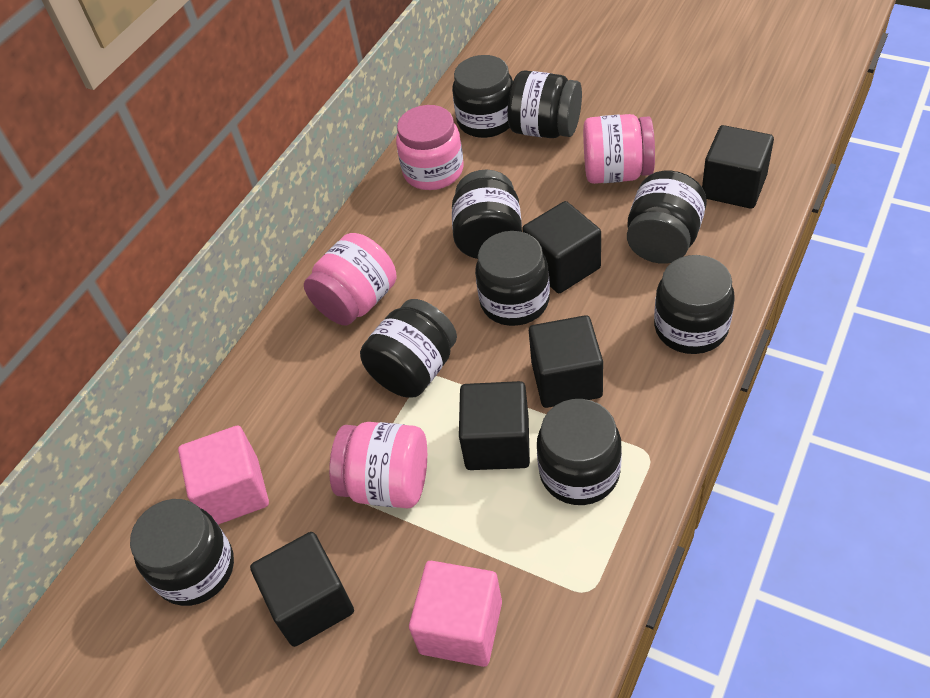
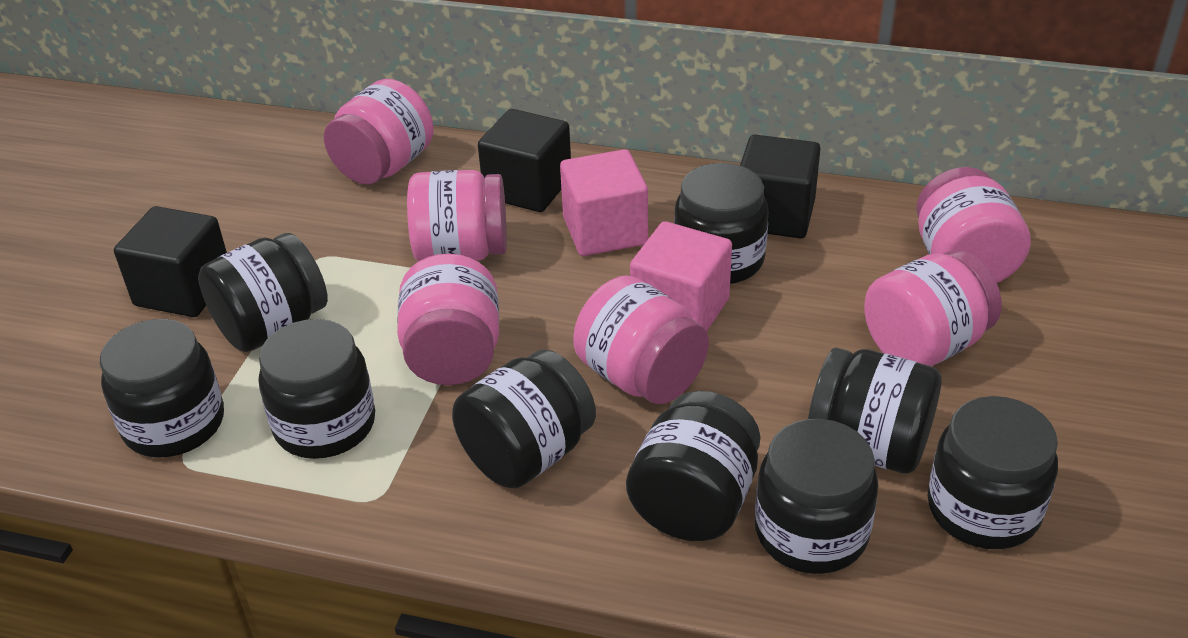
black cube: [250,532,354,647] [459,381,530,470] [522,201,601,293] [529,315,603,408] [702,125,774,209] = 5 -> [114,206,227,317] [478,109,571,212] [740,135,821,238] = 3
pink jar: [304,233,396,325] [329,422,427,508] [396,105,463,190] [583,114,655,184] = 4 -> [324,79,434,185] [397,254,499,385] [407,170,507,261] [573,275,709,405] [864,250,1002,366] [916,167,1031,283] = 6

